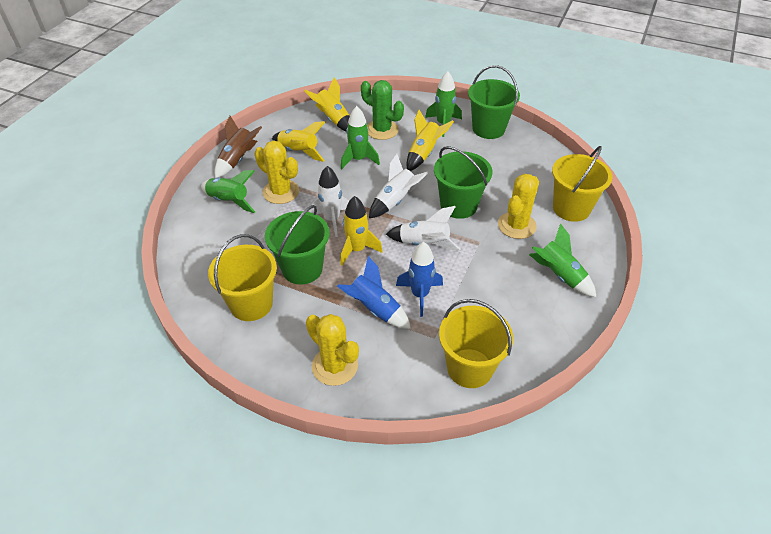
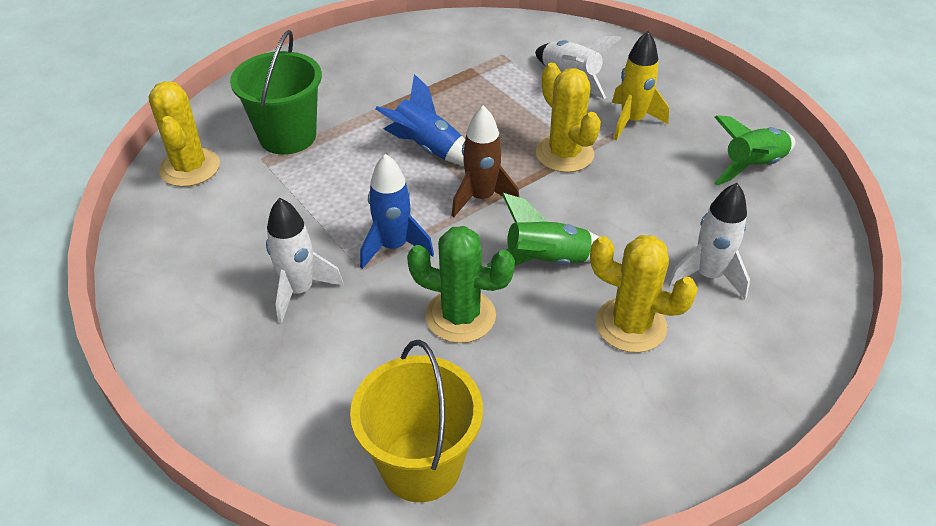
green bucket: [265,205,330,284] [434,146,492,219] [468,65,520,139] = 3 -> [230,30,322,155] = 1
green rocket: [201,170,255,213] [341,106,380,169] [425,71,462,137] [529,223,596,297] = 4 -> [487,193,599,267] [714,115,795,186] = 2
yellow bucket: [208,234,277,321] [439,299,513,388] [552,146,612,222] = 3 -> [350,340,483,502] = 1
yellow rocket: [272,121,325,162] [304,77,350,131] [340,196,383,265] [407,110,454,171] = 4 -> [612,31,669,140] = 1

